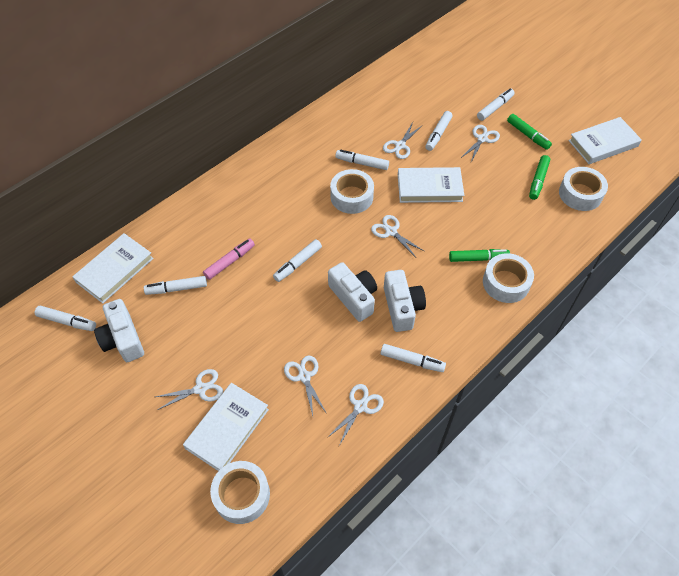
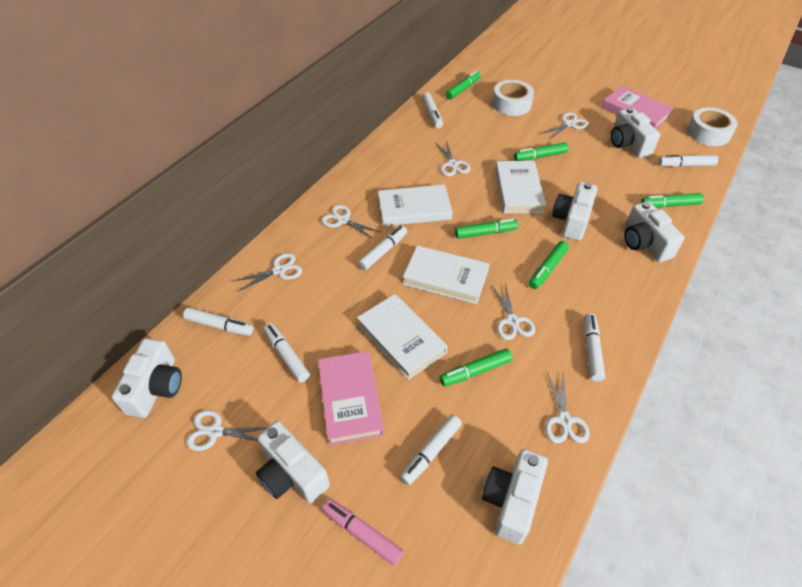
green marker: [449,249,510,262] [507,114,552,150] [529,155,550,200] = 3 -> [440,349,512,386] [446,71,481,100] [455,219,518,239] [514,142,569,161] [529,241,569,289] [641,193,704,208] = 6
pink book: none = 0 -> [318,351,384,445] [602,86,674,129] = 2
white camera: [94,299,144,362] [328,262,377,322] [384,270,426,332] = 3 -> [111,338,182,418] [256,421,330,503] [482,449,548,545] [552,182,598,241] [611,107,660,158] [624,201,685,262] = 6
white scissors: [155,369,223,410] [284,356,327,416] [327,384,384,446] [371,215,424,257] [383,122,423,159] [461,125,500,162] = 6 -> [186,410,268,451] [234,253,302,292] [321,205,382,240] [435,140,470,176] [491,283,535,340] [540,112,588,139] [545,373,590,443] = 7
white tape: [210,461,270,524] [330,169,374,214] [483,253,534,303] [559,167,608,211] = 4 -> [492,80,534,116] [687,107,738,146] = 2

